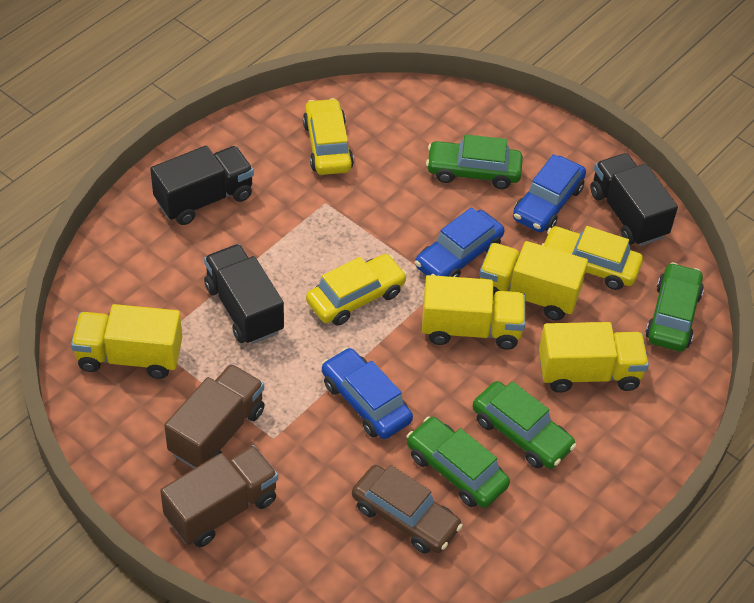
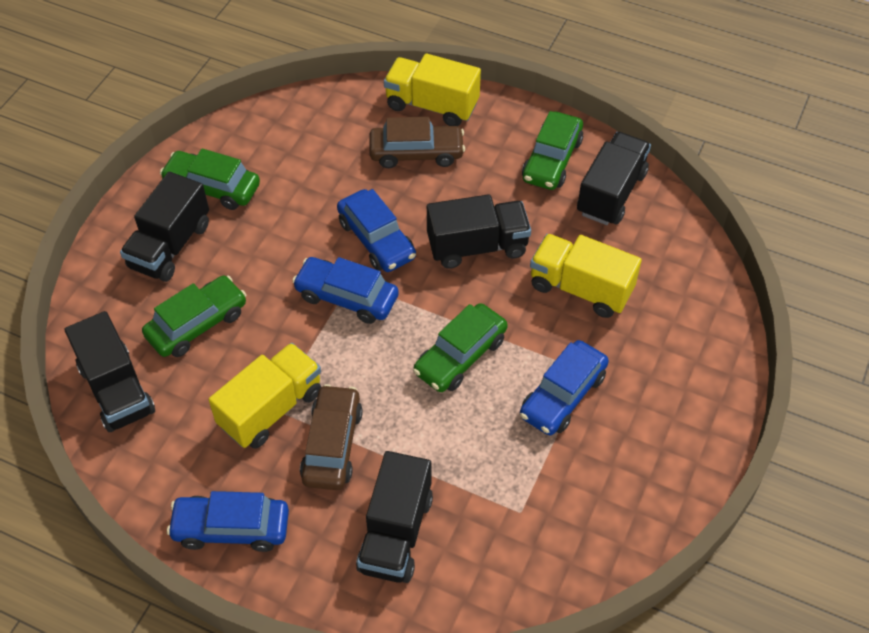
black truck: [150,146,254,225] [204,244,284,344] [590,153,678,246] = 3 -> [65,311,155,432] [120,172,209,282] [356,451,433,583] [427,194,531,269] [577,132,651,225] = 5
blue car: [321,347,413,439] [415,207,505,277] [513,154,586,232] = 3 -> [167,491,289,552] [292,257,399,324] [337,189,416,272] [520,340,609,435] = 4
brown car: [352,465,463,554] = 1 -> [300,384,363,490] [369,117,465,168] = 2
brown truck: [160,445,278,547] [164,364,265,468] = 2 -> none = 0
yellow car: [303,98,354,175] [306,254,407,326] [542,226,643,290] = 3 -> none = 0
yellow truck: [71,304,182,379] [422,275,525,350] [479,241,588,321] [539,322,649,393] = 4 -> [209,343,321,449] [384,53,481,126] [530,234,642,318] = 3

